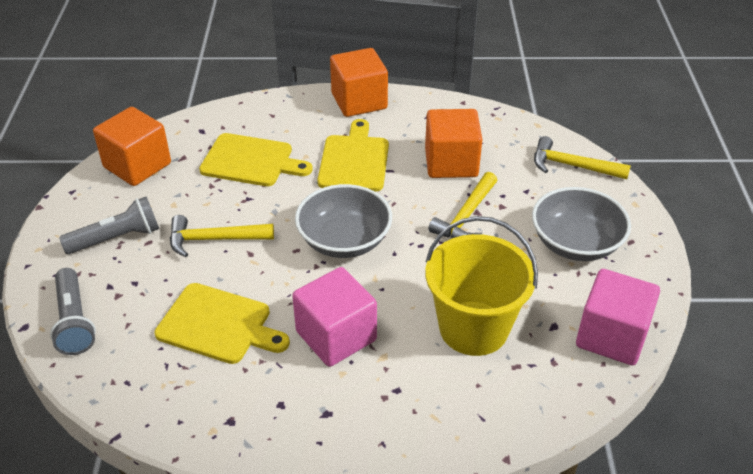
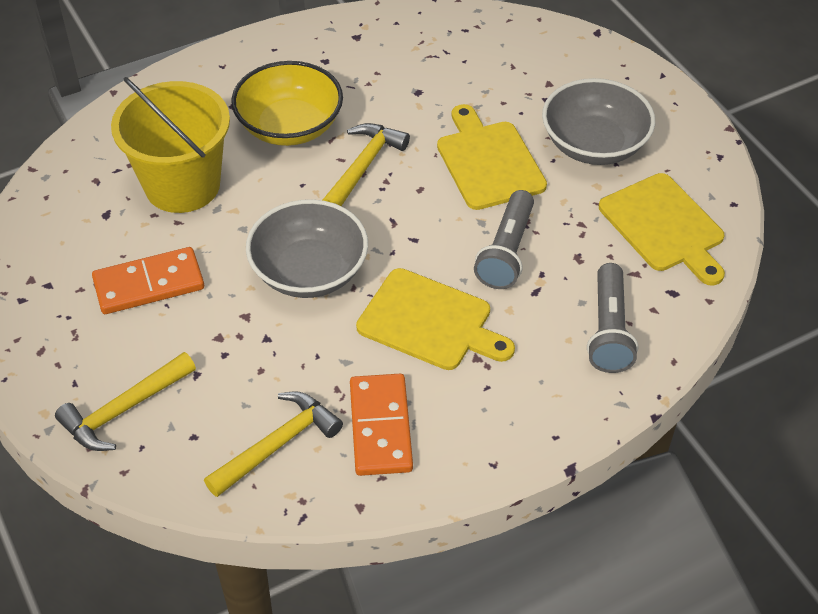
orange cube: [93,107,171,186] [330,48,388,117] [425,109,482,178] = 3 -> none = 0
orange domino: none = 0 -> [92,247,204,314] [350,374,413,476] = 2
pink cube: [292,267,377,367] [576,269,660,365] = 2 -> none = 0
yellow bowl: none = 0 -> [231,61,343,146] = 1

